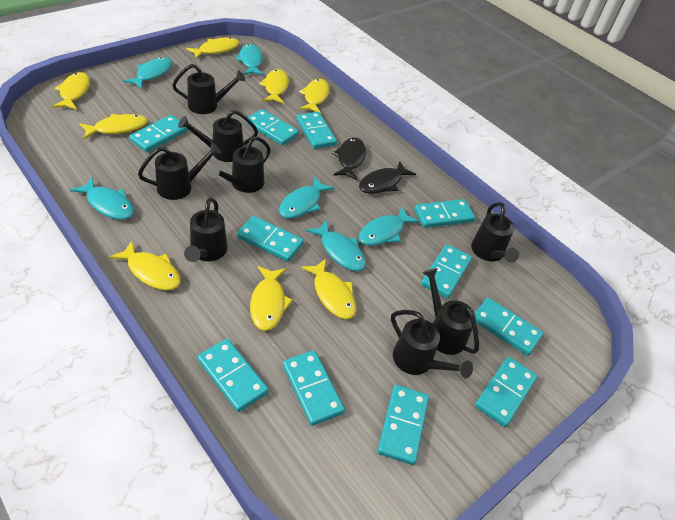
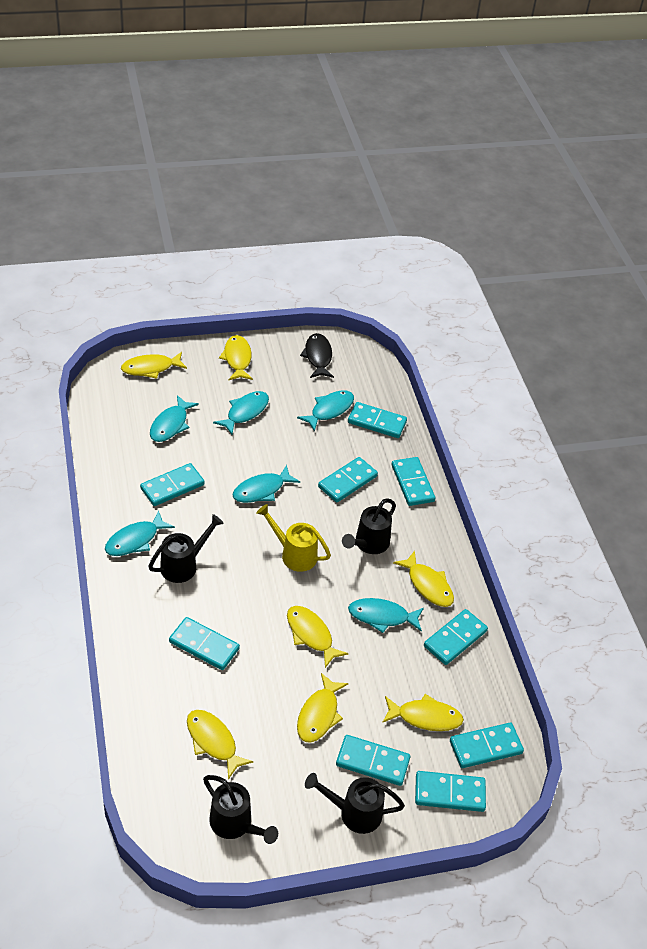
black fish: [332,137,366,181] [359,162,416,194] = 2 -> [300,333,334,378] = 1
black watering can: [138,143,222,200] [172,64,245,114] [178,110,258,162] [184,198,228,262] [208,136,271,193] [391,310,473,378] [422,268,479,355] [471,202,519,263] = 8 -> [148,514,224,583] [203,775,278,844] [305,773,405,834] [342,498,396,554] = 4
turquoise domino: [129,115,188,152] [198,339,269,412] [237,216,304,262] [245,109,299,146] [283,350,345,426] [297,112,337,149] [377,385,429,465] [414,199,475,228] [421,244,472,298] [475,298,544,356] [475,357,538,427] = 11 -> [140,463,205,506] [169,617,240,670] [318,457,378,503] [336,735,410,786] [348,402,407,438] [392,457,435,506] [415,771,486,812] [424,609,488,665] [450,723,524,768] = 9
yellow fish: [52,72,90,110] [79,114,148,139] [109,241,181,290] [186,37,240,59] [250,266,293,331] [259,69,289,104] [299,79,330,114] [301,259,357,319] = 8 -> [121,352,187,379] [187,710,254,780] [219,335,253,380] [287,606,349,668] [297,673,349,743] [382,694,464,731] [393,551,454,607] = 7
yellow watering can: none = 0 -> [256,504,331,572] = 1

